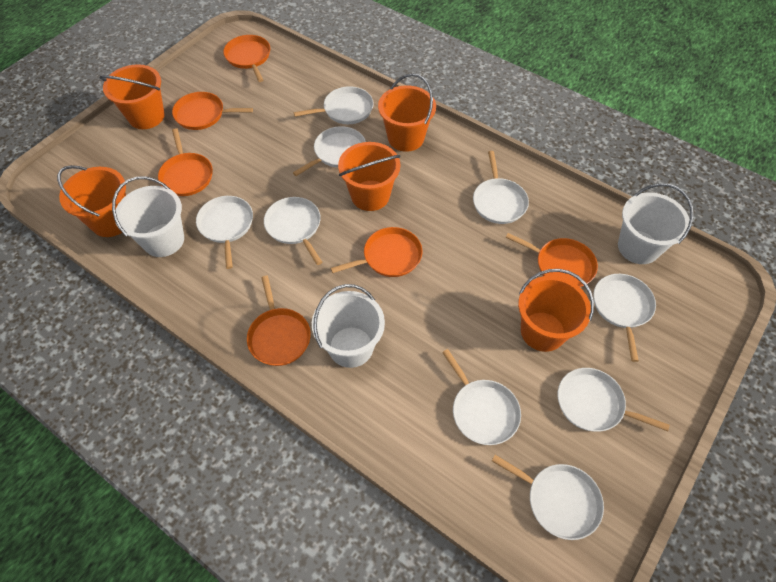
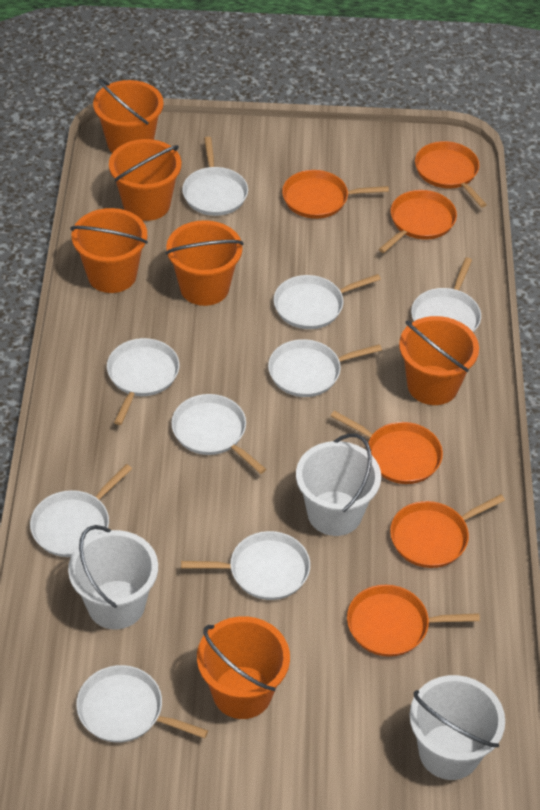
orange bucket: [57,165,126,237] [100,64,165,129] [338,142,401,211] [378,73,436,152] [518,269,594,352] = 5 -> [70,208,148,293] [93,79,164,153] [109,139,182,221] [165,220,244,306] [197,616,290,719] [399,316,479,405] = 6

